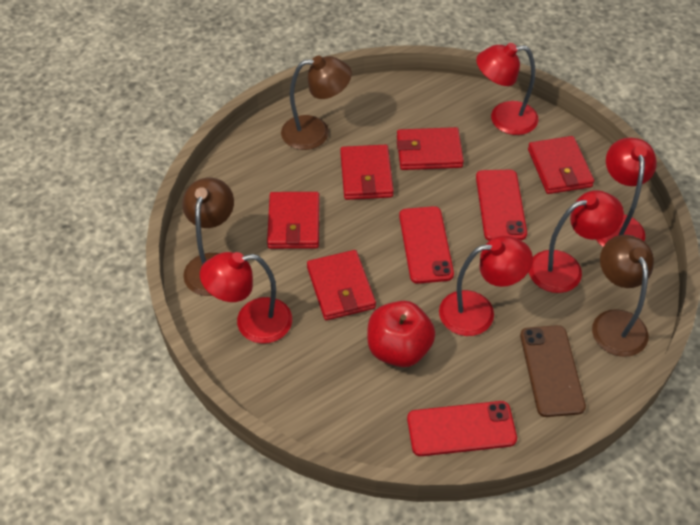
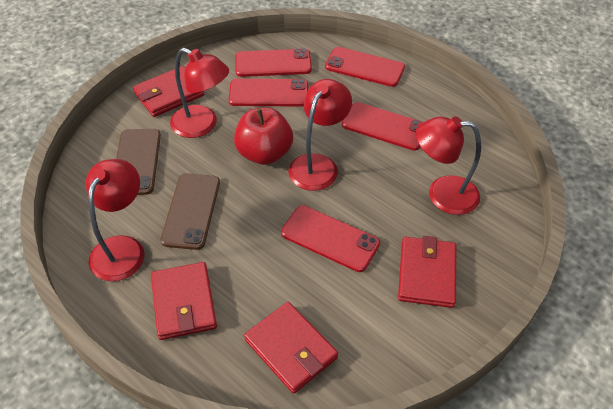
brown lamp: [182,178,234,296] [281,56,352,150] [592,235,654,357] = 3 -> none = 0
brown phone: [520,325,586,417] = 1 -> [116,129,161,195] [160,173,220,250] = 2
red lamp: [200,252,292,344] [439,236,533,336] [476,43,538,135] [529,190,624,293] [597,138,657,247] = 5 -> [86,159,144,281] [170,48,229,138] [288,79,352,191] [416,116,481,215] = 4
red phone: [399,206,454,284] [407,401,517,456] [476,170,527,241] = 3 -> [229,79,308,107] [235,49,312,77] [281,205,380,272] [325,47,405,87] [342,102,422,151] = 5
red wallet: [267,192,320,249] [307,250,376,320] [340,145,394,200] [397,127,464,170] [528,136,594,194] = 5 -> [133,66,204,117] [151,262,217,340] [244,302,338,394] [398,236,456,308] = 4

